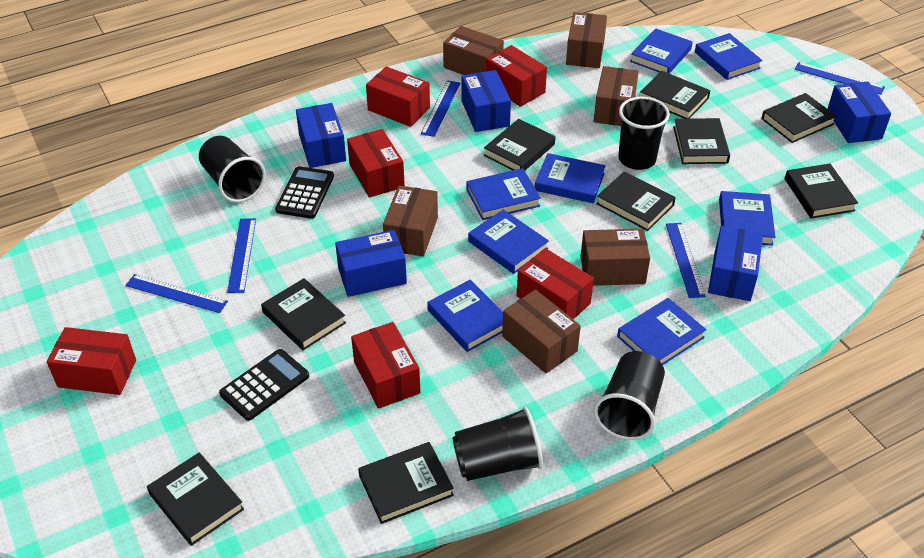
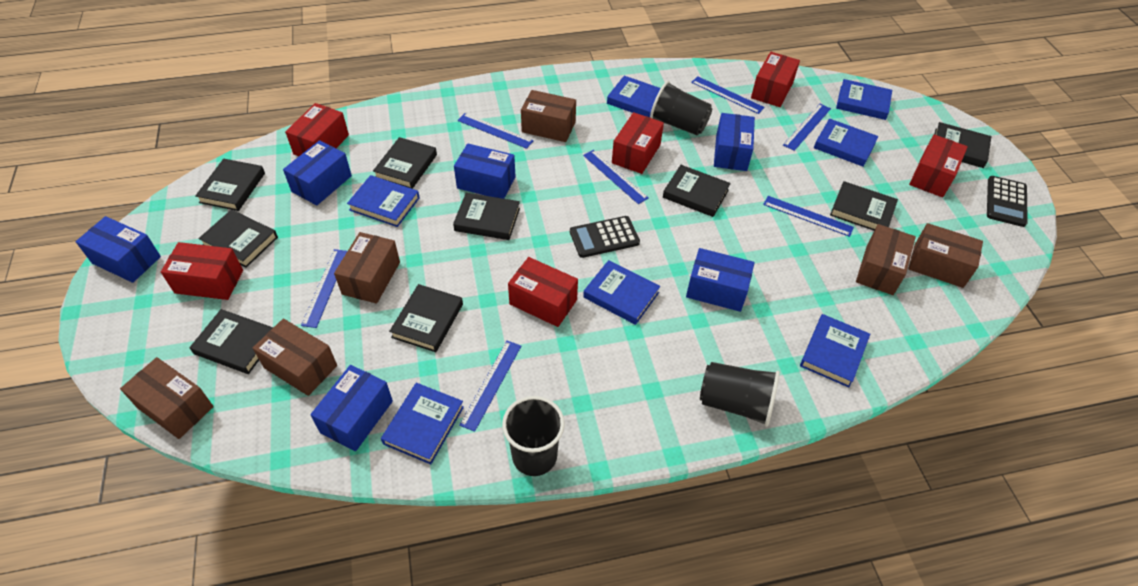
black cup: [199,136,266,202] [452,407,543,481] [594,351,665,440] [618,97,670,170] = 4 -> [502,396,565,476] [650,81,712,136] [700,362,780,427] = 3
blue book: [427,279,503,352] [466,168,541,220] [468,209,549,274] [535,153,606,203] [617,298,707,365] [630,28,693,74] [695,33,763,80] [719,191,775,246] = 8 -> [347,175,420,227] [381,383,464,464] [583,260,660,325] [607,76,661,117] [800,314,870,387] [814,119,879,167] [836,79,892,120] = 7
blue box: [296,103,346,168] [335,230,407,297] [462,70,511,132] [708,226,763,301] [828,82,891,143] = 5 -> [76,216,161,283] [283,140,352,205] [310,365,393,451] [454,143,516,199] [686,248,755,312] [714,113,755,171] = 6
blue ruler: [125,274,228,313] [227,218,256,293] [421,80,461,137] [666,223,706,298] [795,62,885,95] = 5 -> [301,249,347,328] [458,113,533,149] [459,341,521,432] [583,150,649,204] [691,76,765,114] [763,196,854,237] [783,104,831,151] = 7

